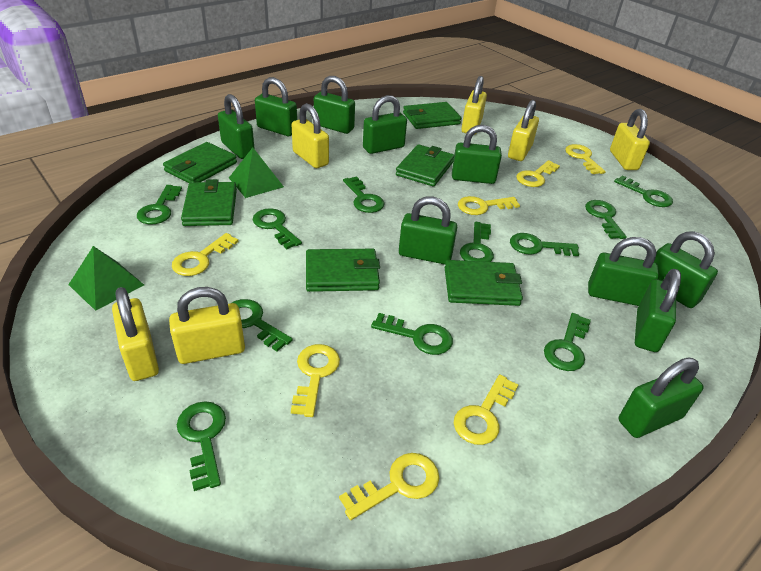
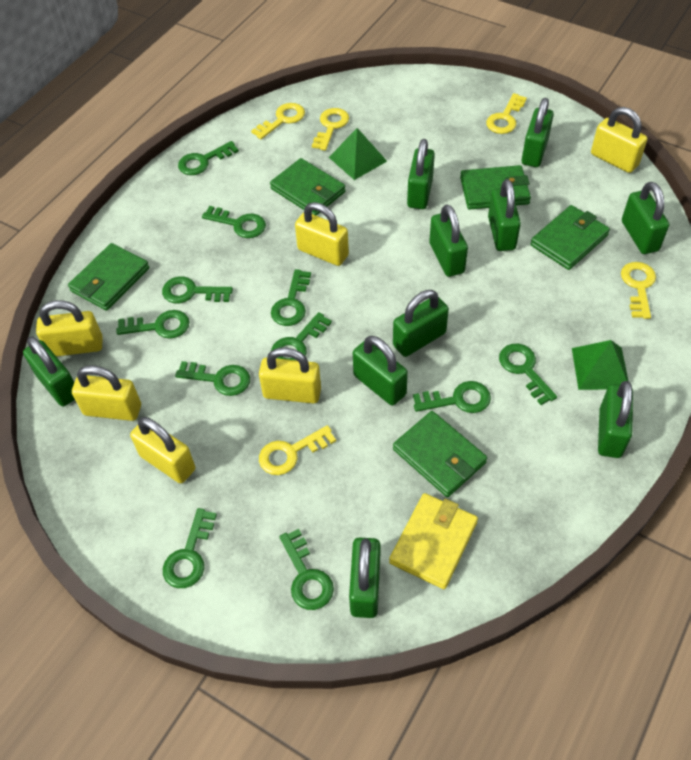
green wallet: [163,142,237,183] [181,179,237,226] [306,249,380,292] [396,144,454,187] [403,102,461,129] [445,260,523,306] = 6 -> [68,243,149,311] [270,158,346,216] [393,411,487,497] [460,165,531,210] [531,205,610,270] = 5
yellow key: [172,233,239,276] [291,344,340,417] [339,453,439,520] [454,374,518,445] [458,196,520,215] [516,160,560,187] [565,144,606,174] = 7 -> [251,103,305,139] [259,425,336,475] [312,108,349,151] [486,93,527,134] [621,262,656,319] = 5
yellow wallet: none = 0 -> [389,493,478,589] = 1

